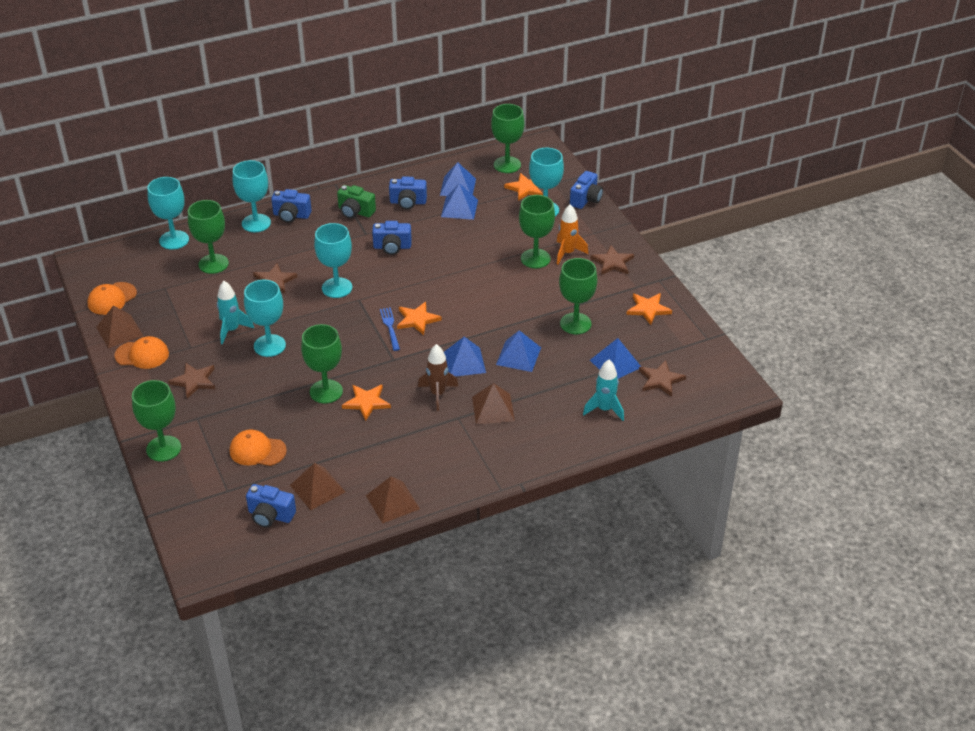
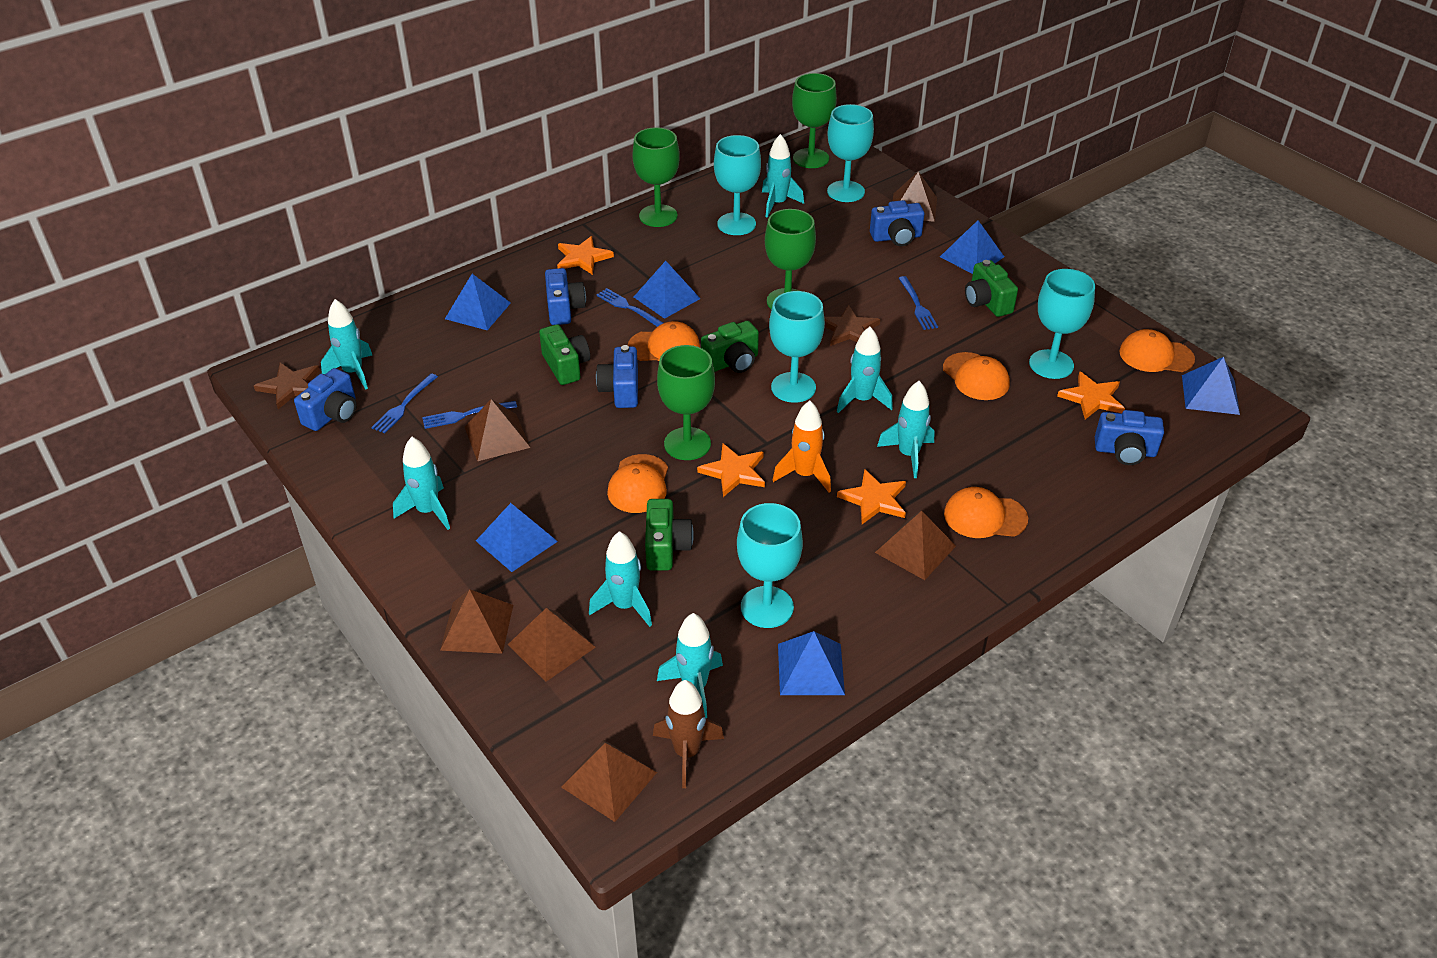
blue fork: [380,307,400,351] = 1 -> [371,374,438,433] [422,401,517,429] [596,288,663,327] [898,276,938,330] = 4
blue pyramid: [440,162,476,196] [441,183,478,220] [444,337,486,377] [496,330,541,372] [590,338,641,379] = 5 -> [445,274,511,330] [476,503,558,572] [634,261,701,319] [778,631,845,695] [940,220,1004,274] [1182,357,1240,415] = 6
brown pyramid: [96,306,143,348] [290,463,345,510] [366,476,420,524] [472,383,515,424] = 4 -> [440,589,513,654] [465,399,531,461] [508,608,596,682] [561,740,657,822] [875,511,956,580] [893,171,937,222] = 6
brown star: [168,363,215,399] [253,263,297,293] [590,245,634,275] [639,360,686,397] = 4 -> [254,363,320,409] [824,305,880,346] = 2
green camera: [337,185,376,219] = 1 -> [539,324,590,385] [645,499,694,570] [701,321,759,373] [965,260,1018,317] = 4
green goblet: [132,380,181,462] [188,200,229,274] [301,324,343,404] [491,104,524,173] [519,195,555,268] [559,258,597,334] = 6 -> [632,127,680,227] [657,345,715,460] [765,209,816,310] [792,73,837,168] = 4
orange cap: [88,282,137,315] [115,336,169,369] [230,430,287,466] = 3 -> [607,454,668,513] [628,321,700,361] [943,352,1010,400] [944,487,1028,538] [1119,329,1195,372] = 5
turquoise rocket: [217,281,254,345] [583,360,624,421] = 2 -> [321,299,372,390] [393,437,450,530] [589,531,652,627] [657,613,723,718] [762,134,804,218] [837,327,893,413] [877,381,935,478] = 7

